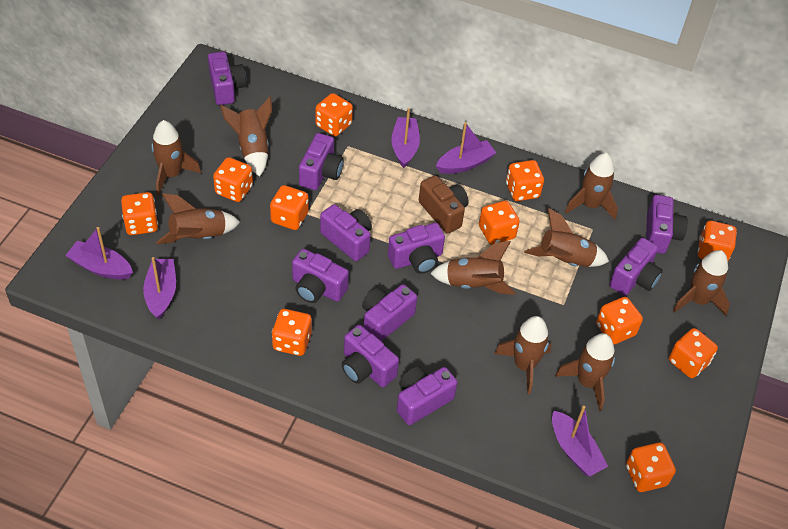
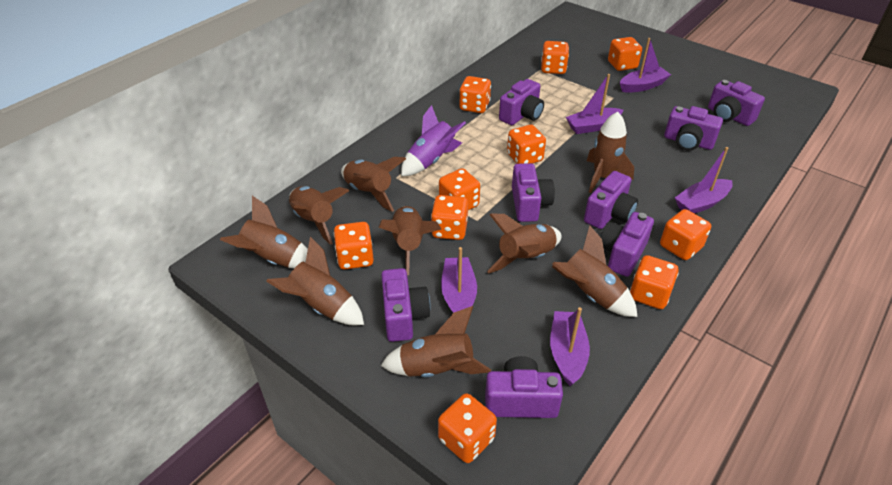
brown camera: [419,176,469,234] = 1 -> none = 0
orange dice: [121,192,158,235] [213,157,253,202] [270,185,309,230] [272,309,312,356] [315,93,353,136] [479,201,520,245] [506,160,544,201] [596,297,643,345] [626,442,676,492] [669,328,718,378] [698,221,737,261] = 11 -> [334,222,374,269] [431,195,468,240] [438,393,497,463] [439,168,480,210] [459,76,491,113] [507,125,546,164] [541,41,569,74] [608,37,642,71] [630,255,679,309] [660,209,711,260] = 10
purple camera: [208,52,246,105] [292,249,349,303] [299,133,344,190] [320,204,372,261] [342,325,399,387] [362,284,417,341] [388,223,445,274] [397,367,457,425] [609,238,663,296] [646,195,688,254] = 10 -> [381,268,431,342] [485,356,563,418] [499,79,544,125] [512,163,555,222] [584,171,638,229] [600,212,654,277] [664,106,723,151] [708,80,765,126] = 8
purple rocket: none = 0 -> [401,105,466,176] = 1

